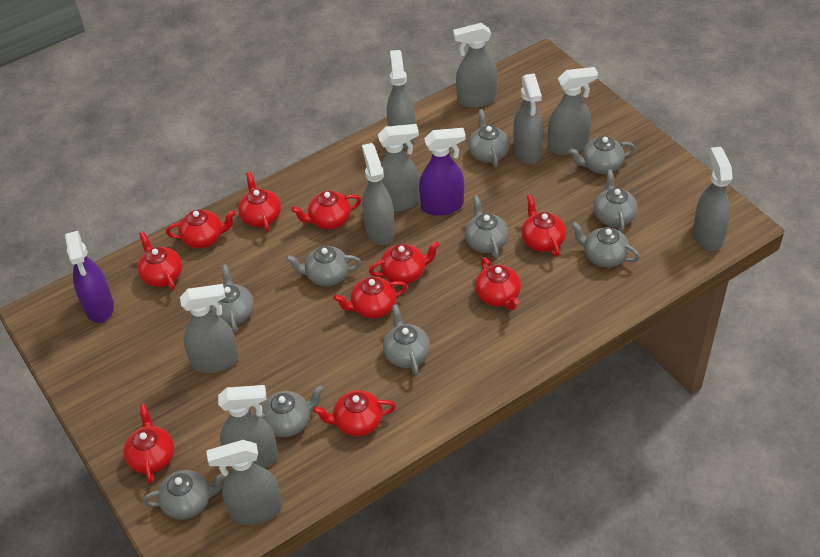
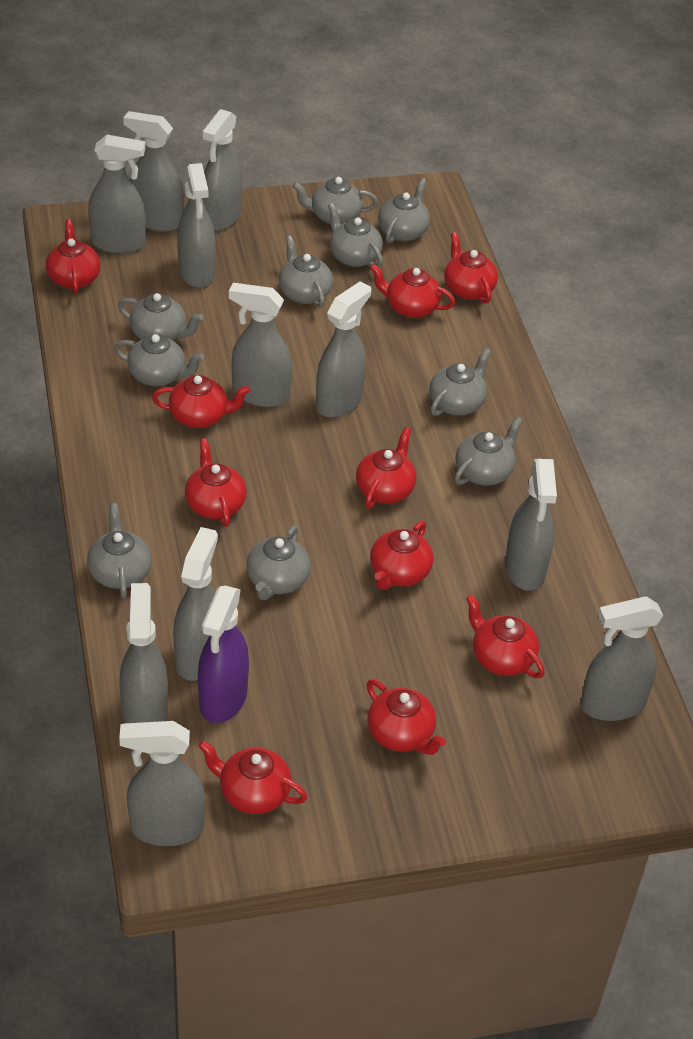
grey spray bottle: [180,284,239,373] [206,440,282,525] [218,385,278,468] [362,143,395,245] [378,124,420,212] [387,50,415,149] [453,23,498,108] [513,73,543,164] [548,67,598,155] [693,147,733,251] = 10 -> [88,135,146,254] [119,583,168,724] [119,721,206,846] [123,111,183,232] [173,527,218,681] [177,163,216,288] [202,109,242,231] [229,283,292,407] [316,281,371,418] [505,459,557,591] [581,596,663,721] = 11
purple spray bottle: [65,231,114,323] [419,128,466,216] = 2 -> [198,585,249,723] = 1

